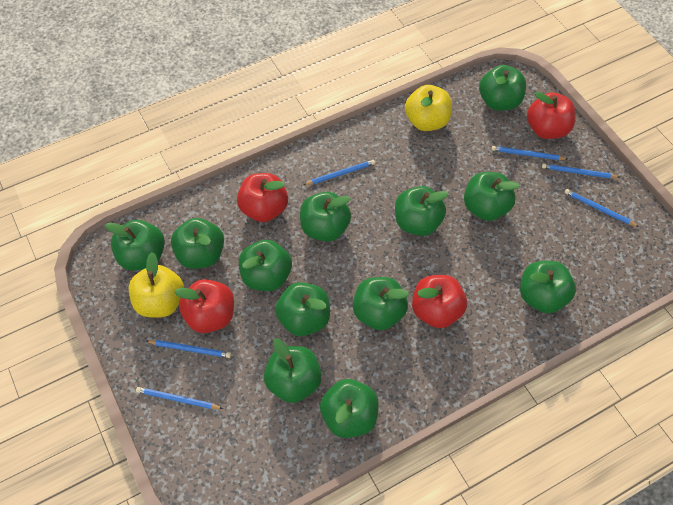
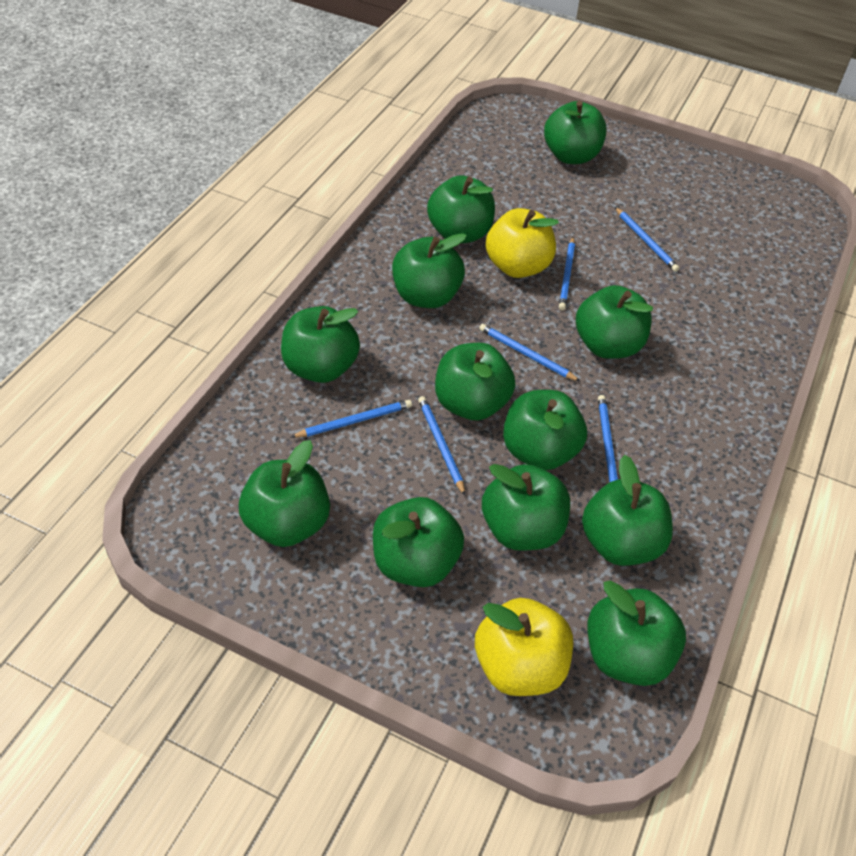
red apple: [174,279,234,333] [237,173,288,222] [412,275,467,328] [527,92,576,139] = 4 -> none = 0

